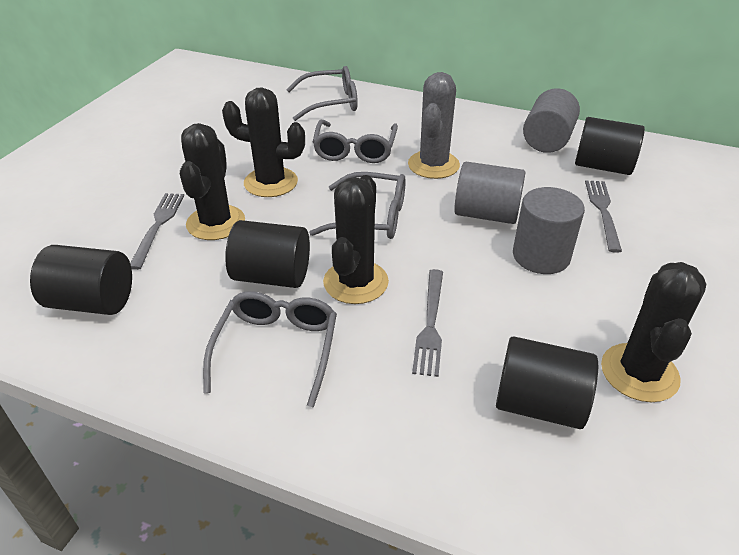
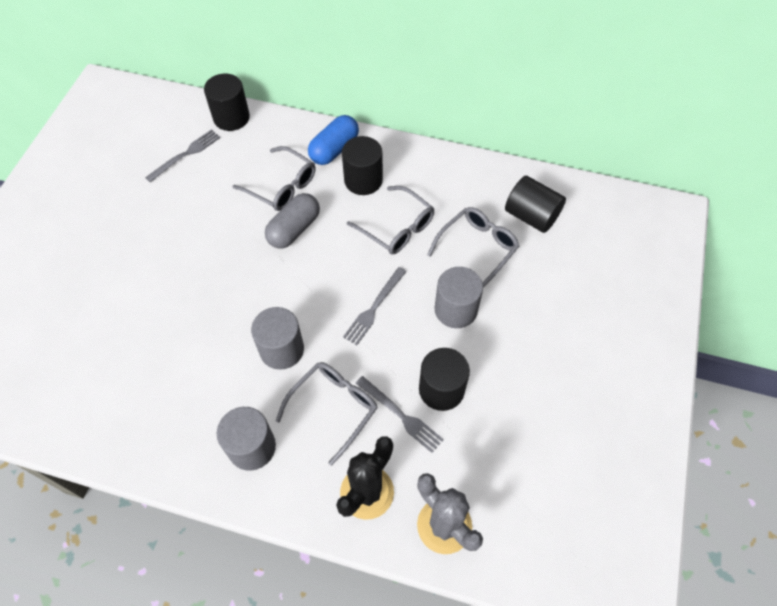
black cactus: [180,123,245,240] [222,87,305,197] [323,175,389,304] [601,262,706,402] = 4 -> [336,436,394,520] = 1
blue capsule: none = 0 -> [308,115,359,165] = 1
grey capsule: none = 0 -> [265,193,320,249] = 1

